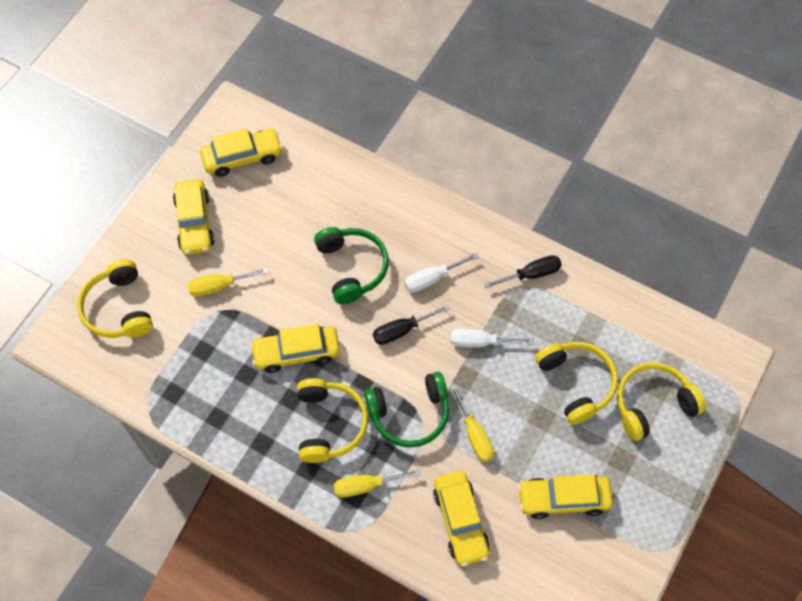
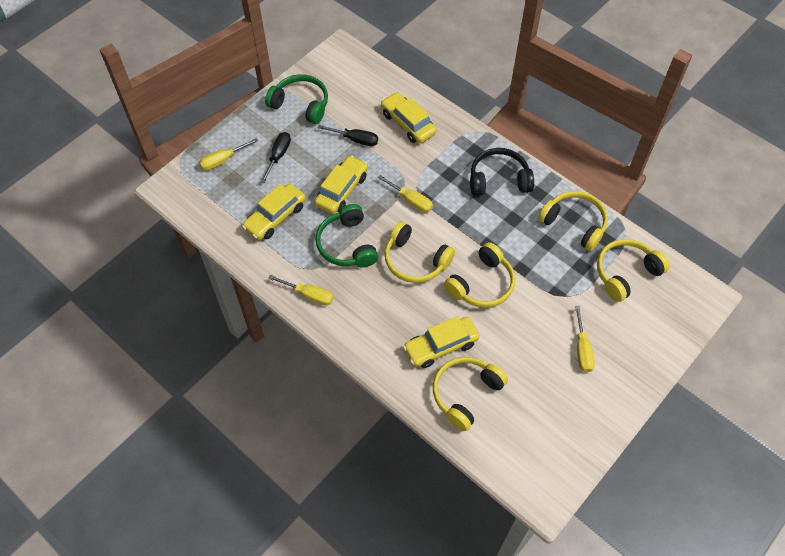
black headphones: none = 0 -> [470,148,534,196] = 1
white screwdriver: [404,253,479,292] [451,329,534,348] = 2 -> none = 0
yellow car: [173,179,215,255] [200,128,283,177] [250,324,340,373] [433,471,490,566] [518,475,613,519] = 5 -> [242,184,306,240] [314,155,368,214] [381,92,437,143] [403,316,480,368] = 4
yellow headphones: [77,259,153,338] [297,378,368,463] [535,342,618,425] [617,362,706,441] = 4 -> [385,222,455,283] [433,357,508,431] [444,242,515,308] [538,191,608,251] [597,239,669,302] = 5
yellow screwdriver: [188,268,269,296] [333,470,421,498] [450,384,494,462] = 3 -> [199,138,259,170] [268,275,334,306] [377,175,433,213] [575,306,595,372] = 4

